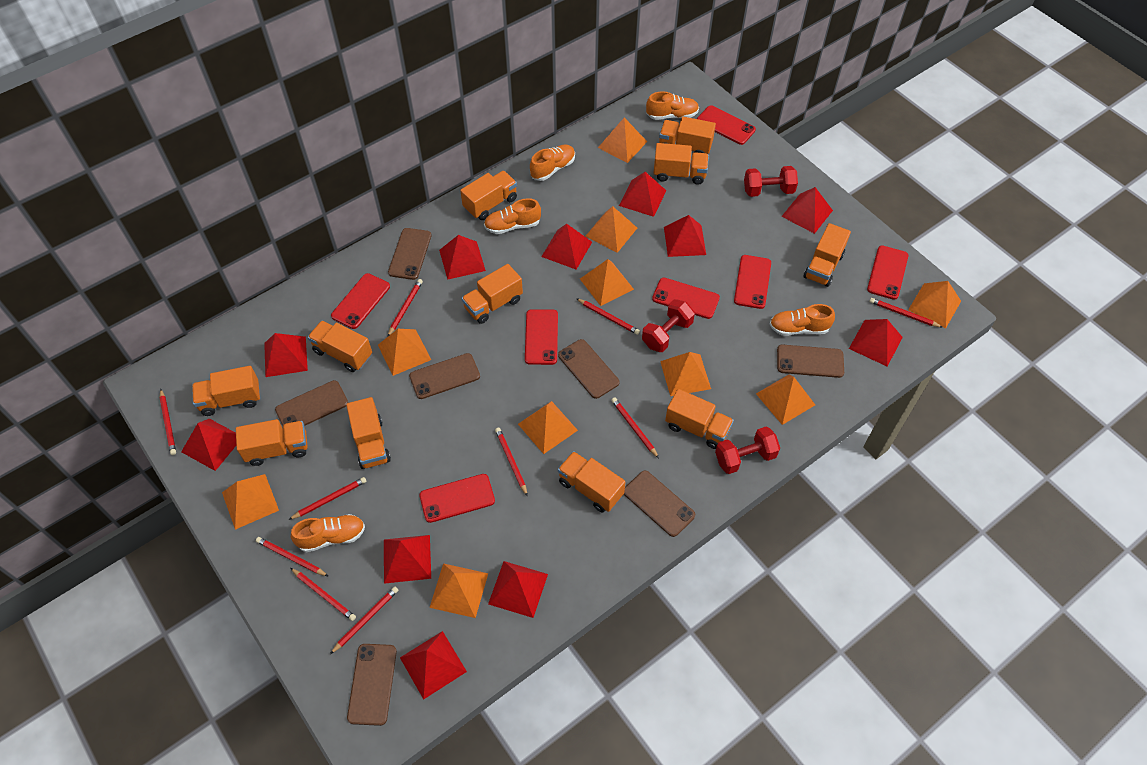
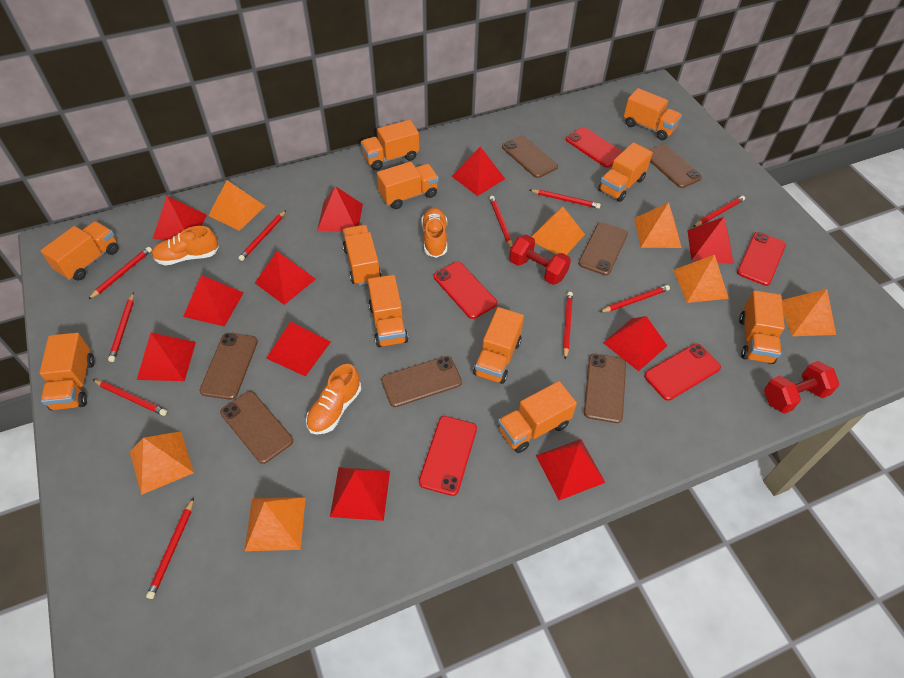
orange pyramid: [222,474,279,530] [378,329,431,376] [429,563,488,618] [518,401,578,454] [580,259,634,306] [585,206,637,253] [598,118,647,163] [660,352,711,396] [756,375,815,425] [908,281,961,328] = 10 -> [130,431,194,495] [208,180,265,231] [245,497,306,551] [532,207,585,255] [634,202,682,248] [673,255,729,303] [782,289,836,336] = 7
orange shoe: [291,514,365,552] [484,198,541,234] [530,145,575,181] [646,91,699,120] [770,304,835,336] = 5 -> [152,226,219,265] [306,364,361,435] [421,208,447,258] = 3
red dumbbell: [642,299,695,352] [715,427,780,474] [744,166,798,197] = 3 -> [509,235,571,285] [764,361,839,414] = 2
red phone: [331,273,390,329] [419,474,495,523] [525,309,558,365] [652,278,720,319] [697,105,756,145] [734,255,771,309] [867,246,908,300] = 7 -> [419,416,477,496] [434,262,497,319] [566,127,623,168] [644,344,721,401] [737,232,786,286] = 5

